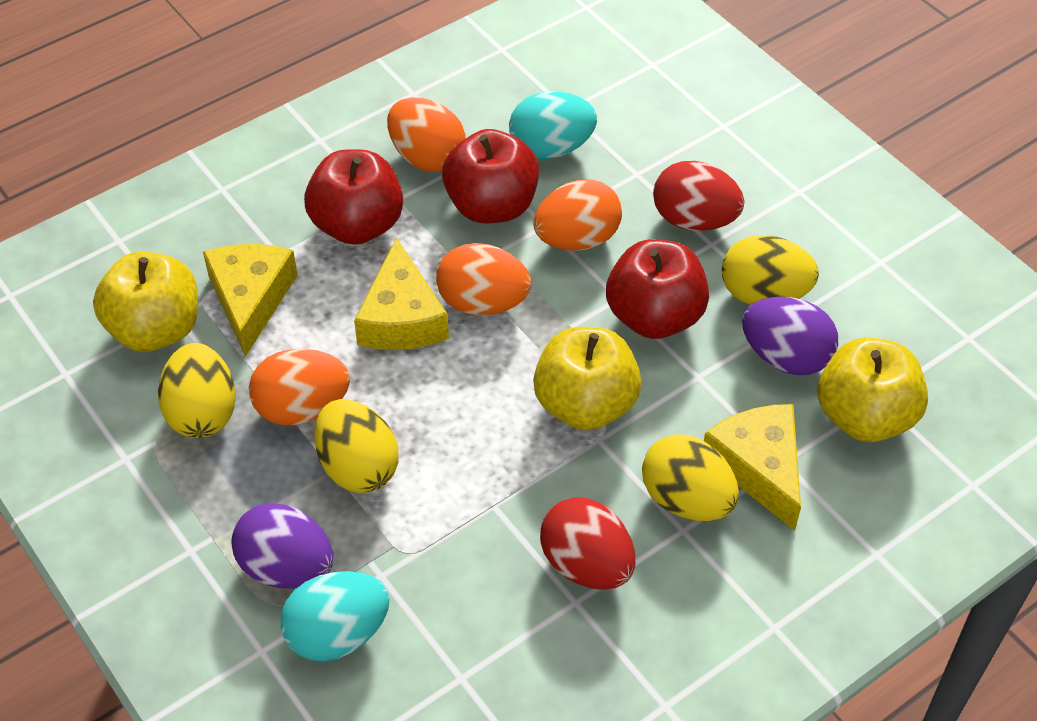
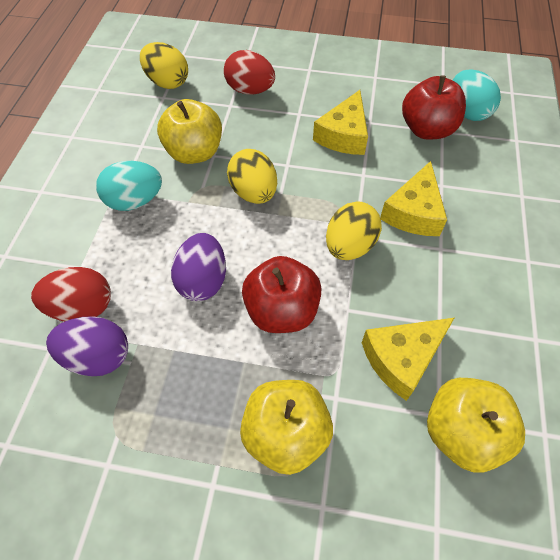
orange egg: [249,349,350,425] [387,97,466,172] [436,243,531,316] [533,179,622,251] = 4 -> none = 0
red apple: [304,149,403,245] [442,129,539,223] [606,239,709,339] = 3 -> [242,256,322,333] [402,75,466,139] = 2
yellow egg: [158,343,236,438] [314,399,399,493] [642,434,739,521] [722,235,819,305] = 4 -> [140,42,188,89] [227,149,277,204] [326,201,382,260] = 3

